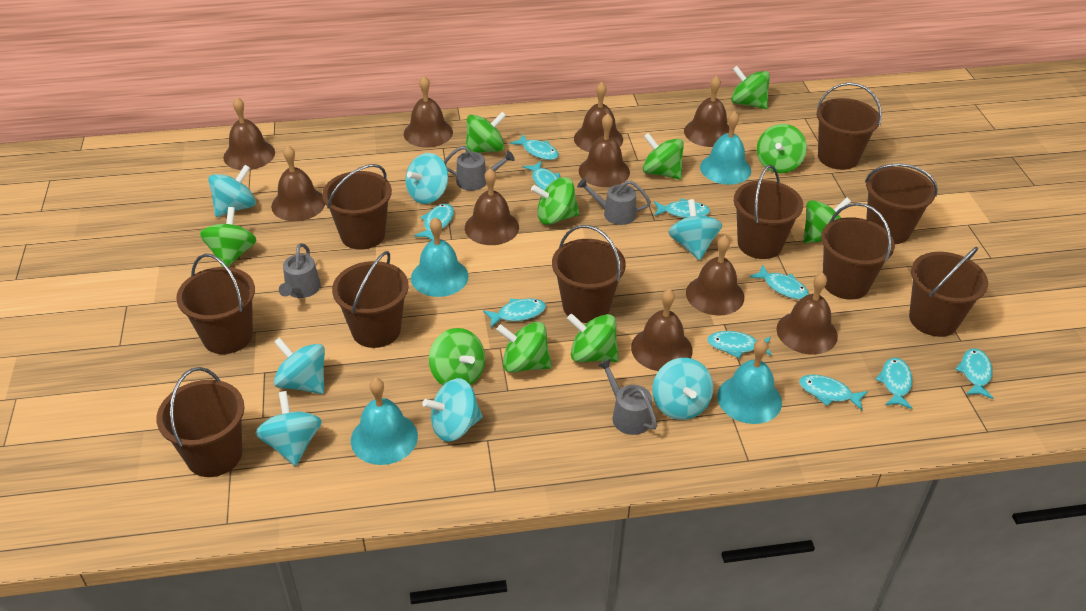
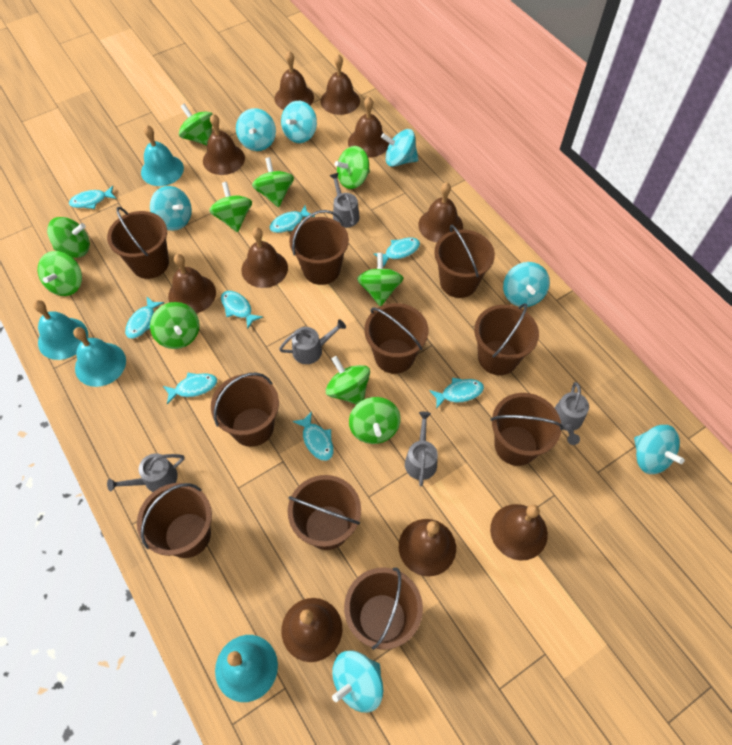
grey watering can: [279,243,321,298] [444,146,515,191] [577,178,651,225] [598,359,657,435] = 4 -> [107,453,185,492] [279,319,346,364] [329,173,359,228] [405,412,438,486] [555,382,589,445] = 5
turquoise fish: [414,204,454,240] [483,298,546,328] [510,134,559,160] [523,161,560,190] [654,198,710,218] [707,331,772,358] [749,264,809,299] [799,374,868,410] [875,358,913,409] [956,348,994,399] = 10 -> [69,186,117,209] [125,297,164,339] [163,373,217,404] [221,291,263,329] [269,206,315,233] [293,411,334,461] [374,238,420,267] [429,378,484,408] = 8

